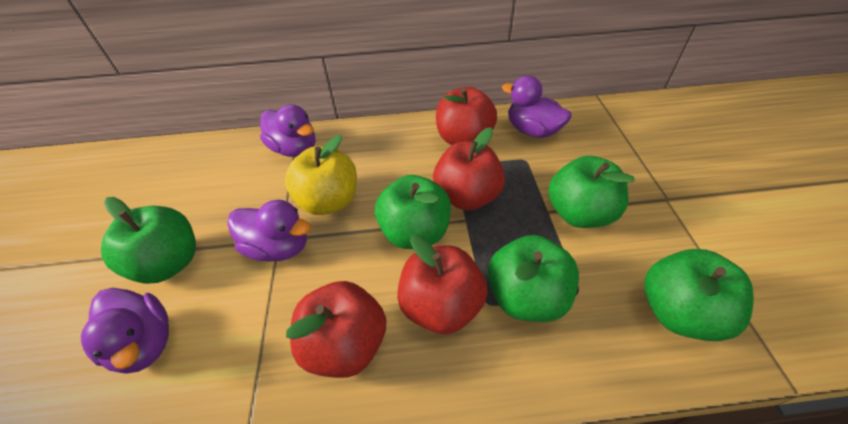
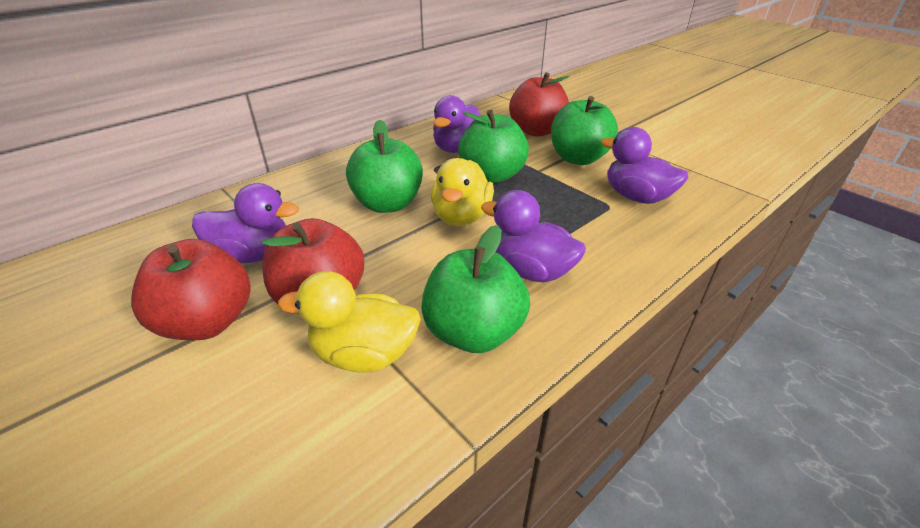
green apple: [101,197,196,284] [375,175,451,249] [488,235,579,322] [548,156,635,228] [644,249,754,341] = 5 -> [346,119,423,213] [421,225,530,353] [458,110,529,183] [551,96,618,165] = 4
red apple: [286,281,386,378] [397,235,488,334] [433,127,505,211] [436,87,497,145] = 4 -> [131,239,250,340] [262,218,364,304] [509,72,569,137] = 3
yellow apple: [285,135,357,215] = 1 -> none = 0
yellow duck: none = 0 -> [278,271,421,373] [431,158,494,226] = 2

